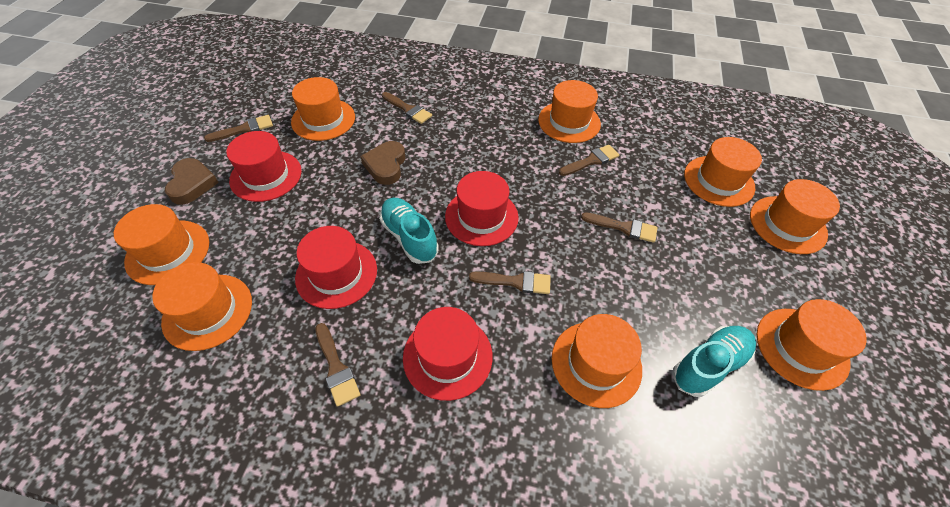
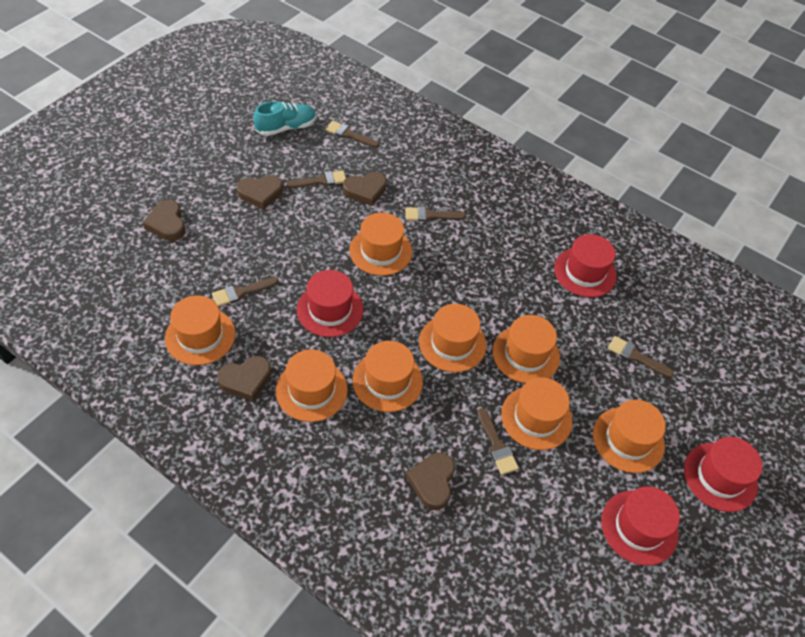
brown heart: [165,158,219,205] [360,141,405,185] = 2 -> [143,200,186,241] [217,356,271,401] [237,175,283,210] [343,172,387,206] [406,452,455,510] = 5
turquoise shoe: [379,198,439,264] [672,326,756,397] = 2 -> [253,101,316,136] = 1

